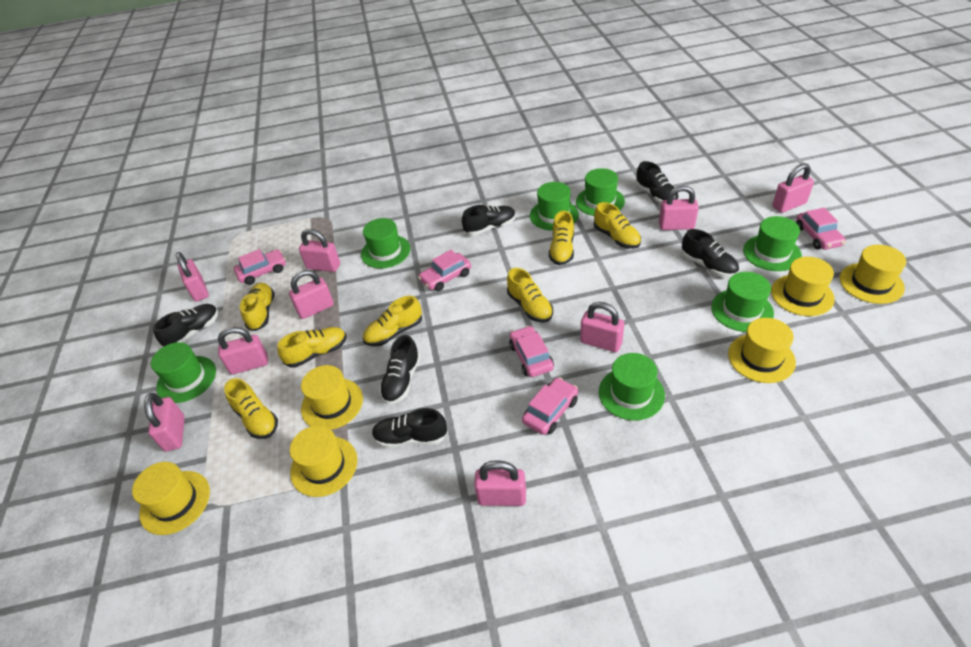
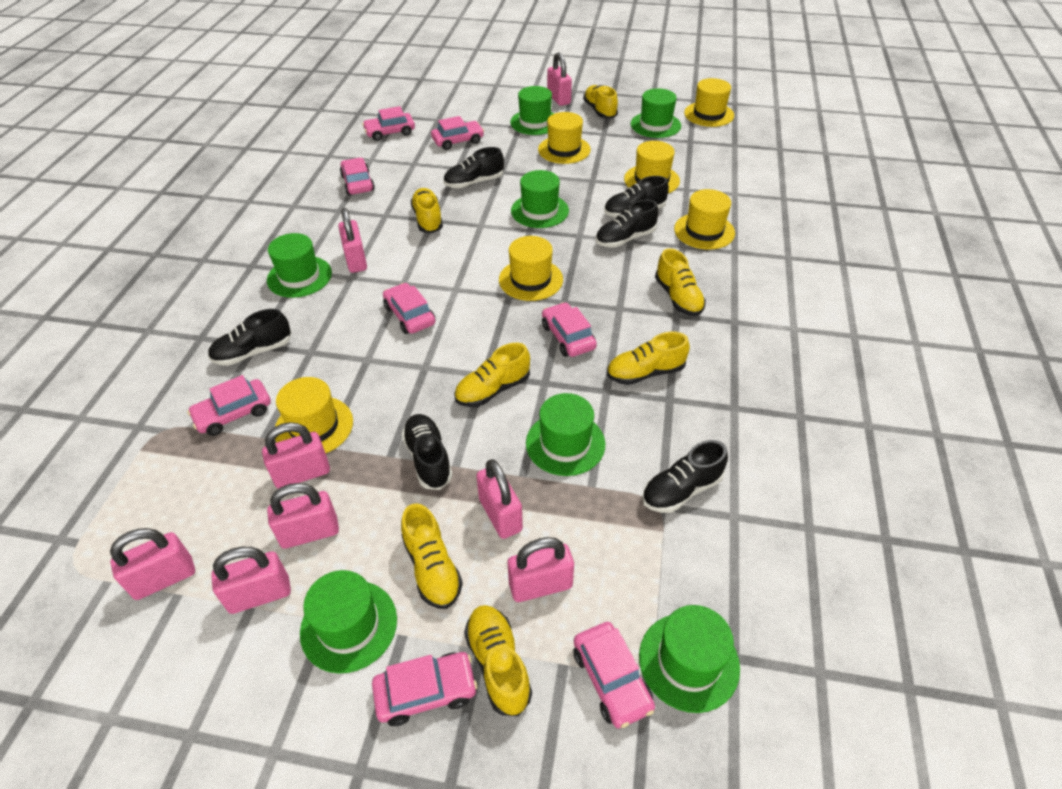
pink car: [234,249,286,285] [418,250,471,291] [509,326,554,377] [522,377,578,435] [796,208,846,250] = 5 -> [187,375,271,436] [340,158,375,195] [362,106,415,141] [372,652,478,726] [383,283,436,334] [431,116,484,150] [542,302,597,357] [573,622,655,728] = 8
pink padlock: [144,393,185,452] [176,252,209,302] [218,327,268,374] [289,270,334,319] [299,229,340,272] [474,460,526,506] [580,302,624,352] [659,186,699,230] [772,163,814,213] = 9 -> [110,528,195,600] [211,547,291,614] [262,422,330,489] [267,483,339,549] [338,208,367,273] [476,459,523,539] [508,537,574,602] [547,52,572,106] = 8

